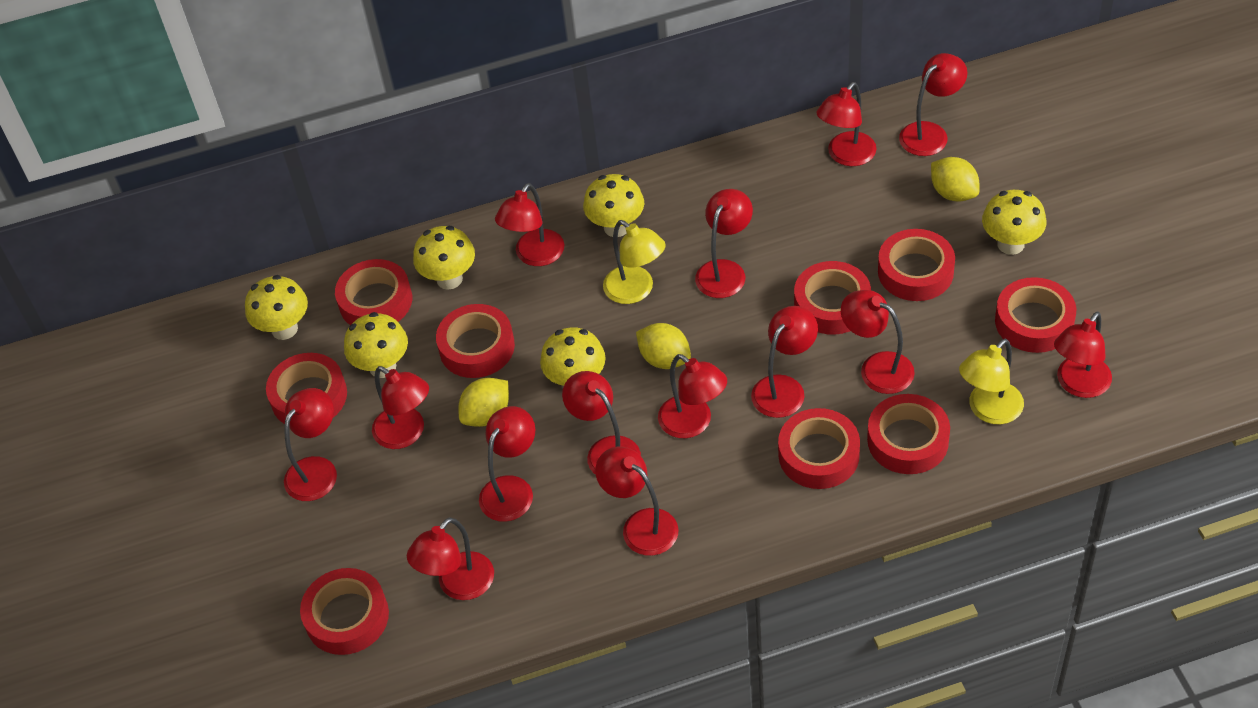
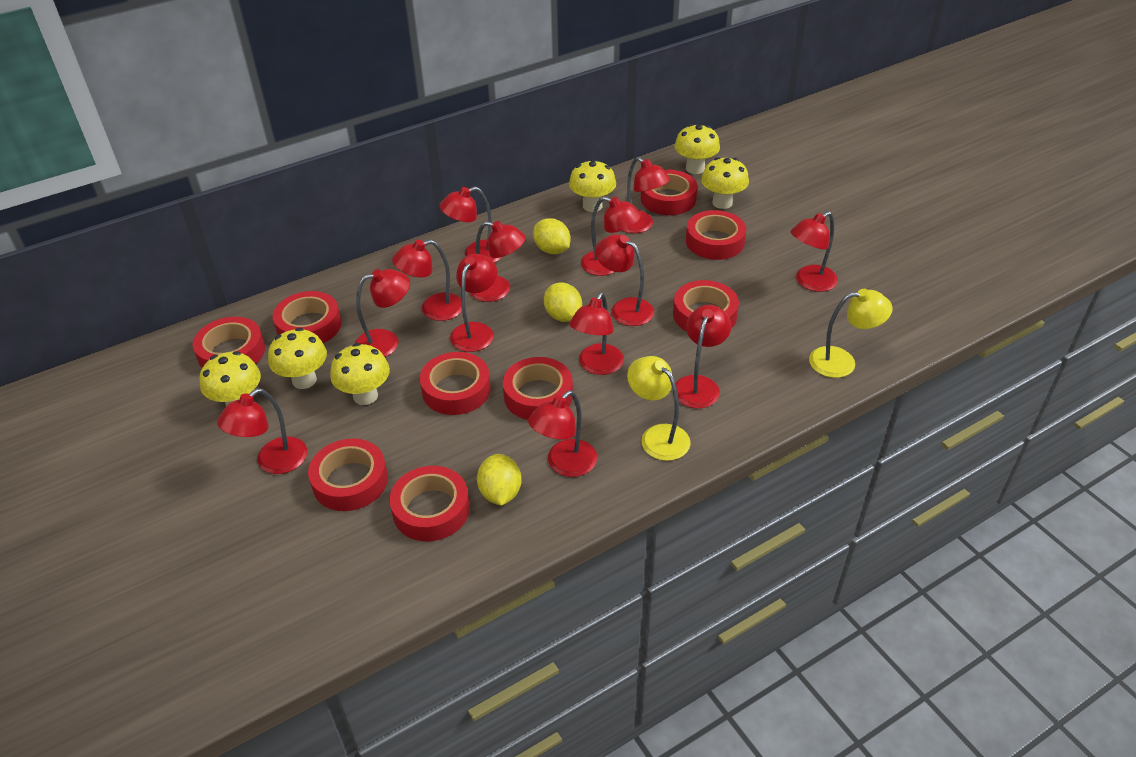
red lamp: [284,388,337,501] [372,366,429,449] [407,517,494,600] [479,406,535,522] [495,183,565,266] [562,371,641,475] [595,446,679,556] [658,354,727,438] [695,189,753,298] [751,306,818,418] [817,82,877,166] [841,290,915,394] [899,53,967,156] [1054,312,1112,398] = 14 -> [217,388,307,474] [355,269,410,357] [392,240,462,321] [439,187,502,263] [450,254,497,352] [470,221,526,302] [528,390,597,477] [570,292,624,375] [581,196,641,276] [595,234,654,326] [622,157,670,233] [676,305,731,408] [790,212,838,292] = 13

